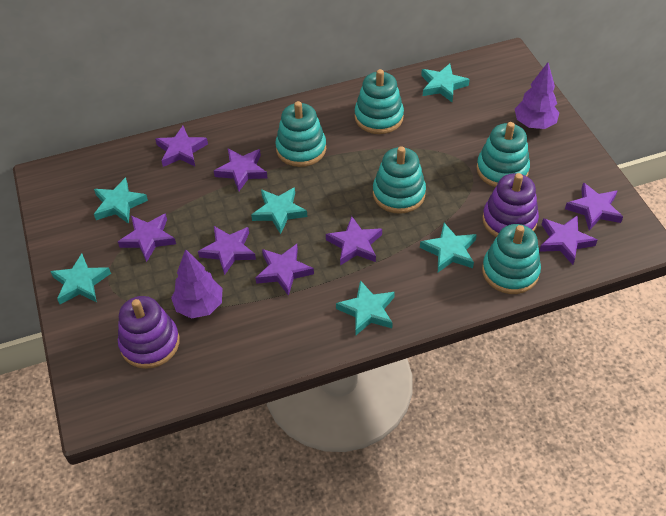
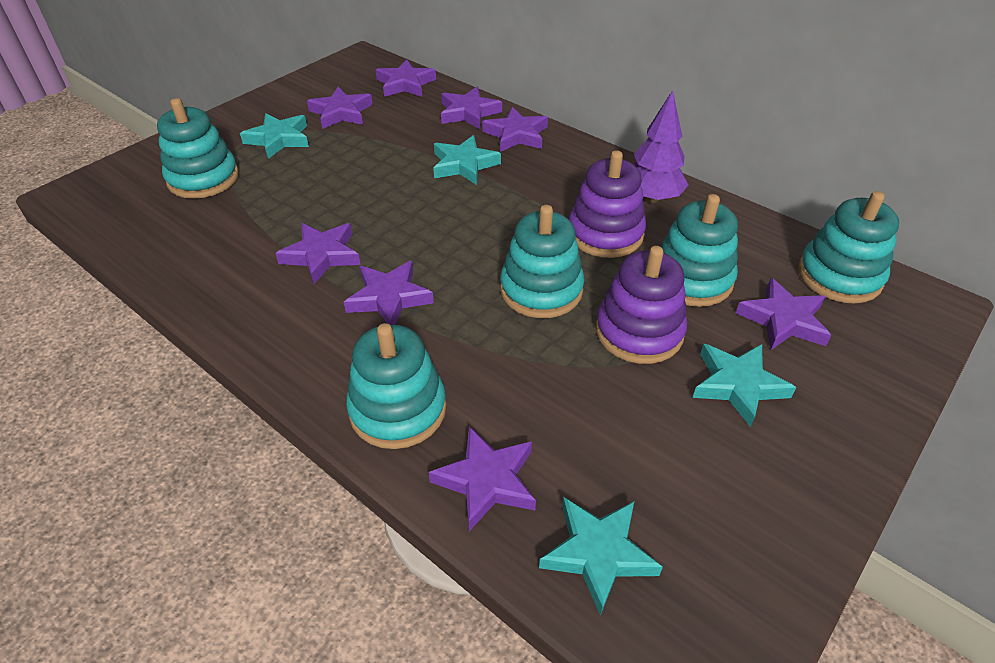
purple tree: [171,249,223,318] [515,63,559,129] = 2 -> [633,90,688,203] = 1
turquoise star: [50,253,111,304] [94,177,148,224] [251,187,307,234] [336,280,395,336] [420,223,477,272] [421,63,470,102] = 6 -> [240,113,309,159] [433,135,501,185] [539,497,663,615] [692,344,796,427] = 4

